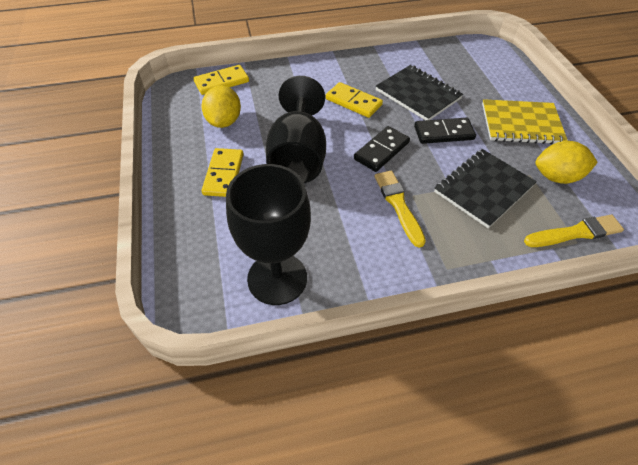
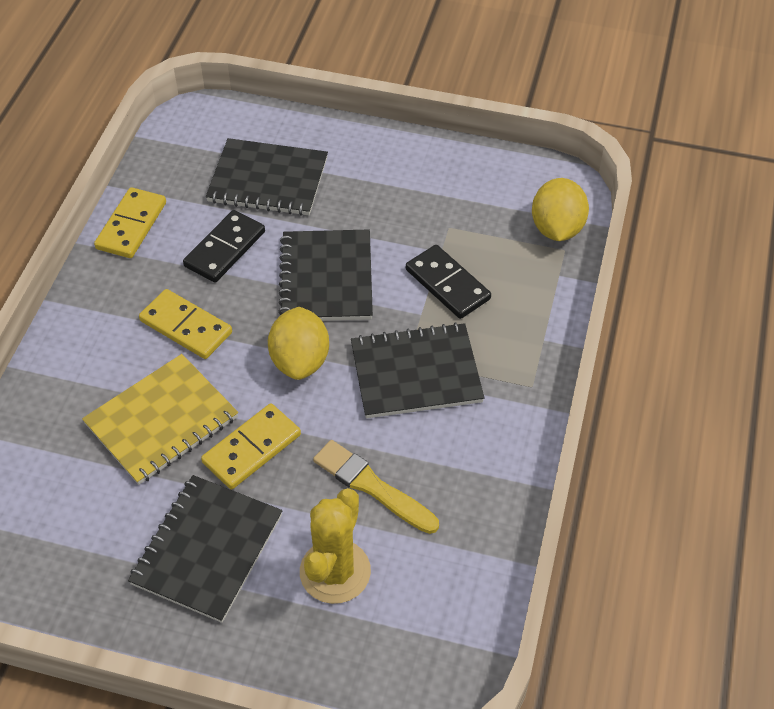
black goblet: [226,164,311,305] [266,76,326,183] = 2 -> none = 0
black notebook: [376,65,463,120] [434,149,537,228] = 2 -> [128,475,282,623] [206,138,328,216] [278,229,373,321] [351,322,485,418] = 4
yellow brush: [375,171,426,248] [524,215,624,247] = 2 -> [313,440,439,534] = 1
yellow cactus: none = 0 -> [300,488,371,604] = 1

